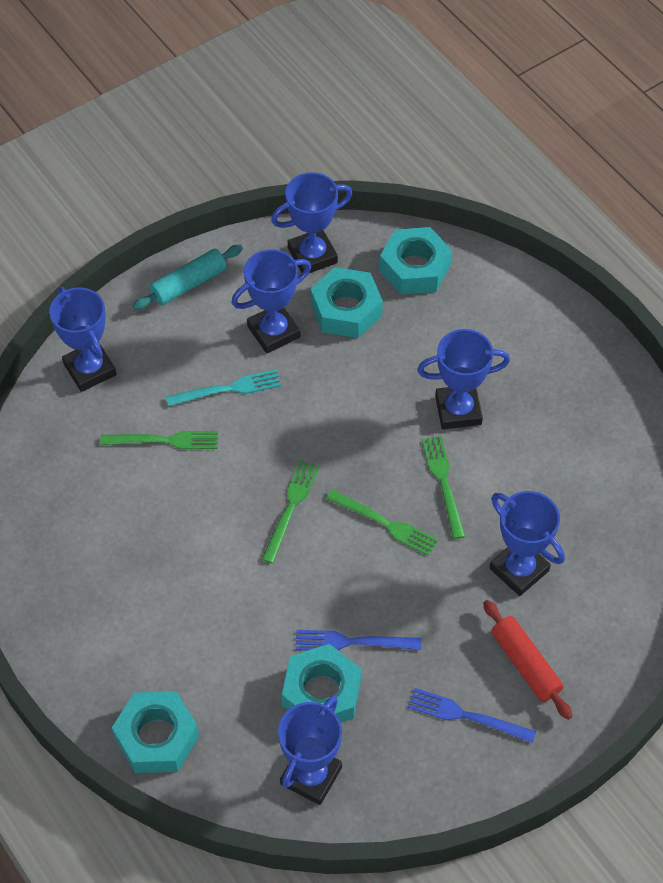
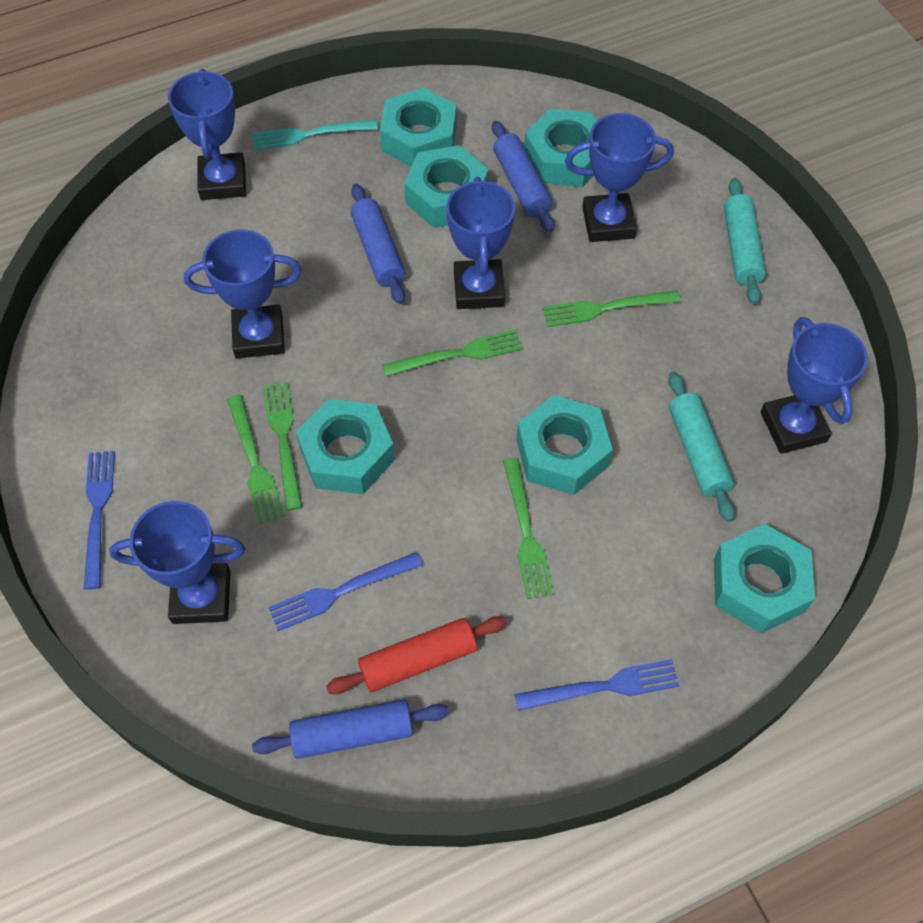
blue fork: [295,630,421,651] [408,688,536,743] = 2 -> [84,451,115,589] [268,552,423,631] [514,659,680,711] = 3
blue rolling pin: none = 0 -> [252,699,449,759] [351,184,405,304] [492,121,555,232] = 3
green fork: [100,431,218,449] [261,460,319,564] [326,489,438,556] [422,435,465,539] = 4 -> [227,394,285,524] [263,382,302,511] [382,329,523,377] [503,458,554,599] [543,291,681,327] = 5
turquoise nut: [112,691,199,773] [282,644,361,723] [311,267,383,338] [380,227,452,295] = 4 -> [296,399,395,494] [380,88,456,167] [404,145,489,228] [516,395,613,495] [524,109,597,187] [714,524,815,634] = 6
turquoise rolling pin: [133,245,243,310] = 1 -> [668,372,735,522] [724,178,766,305] = 2

